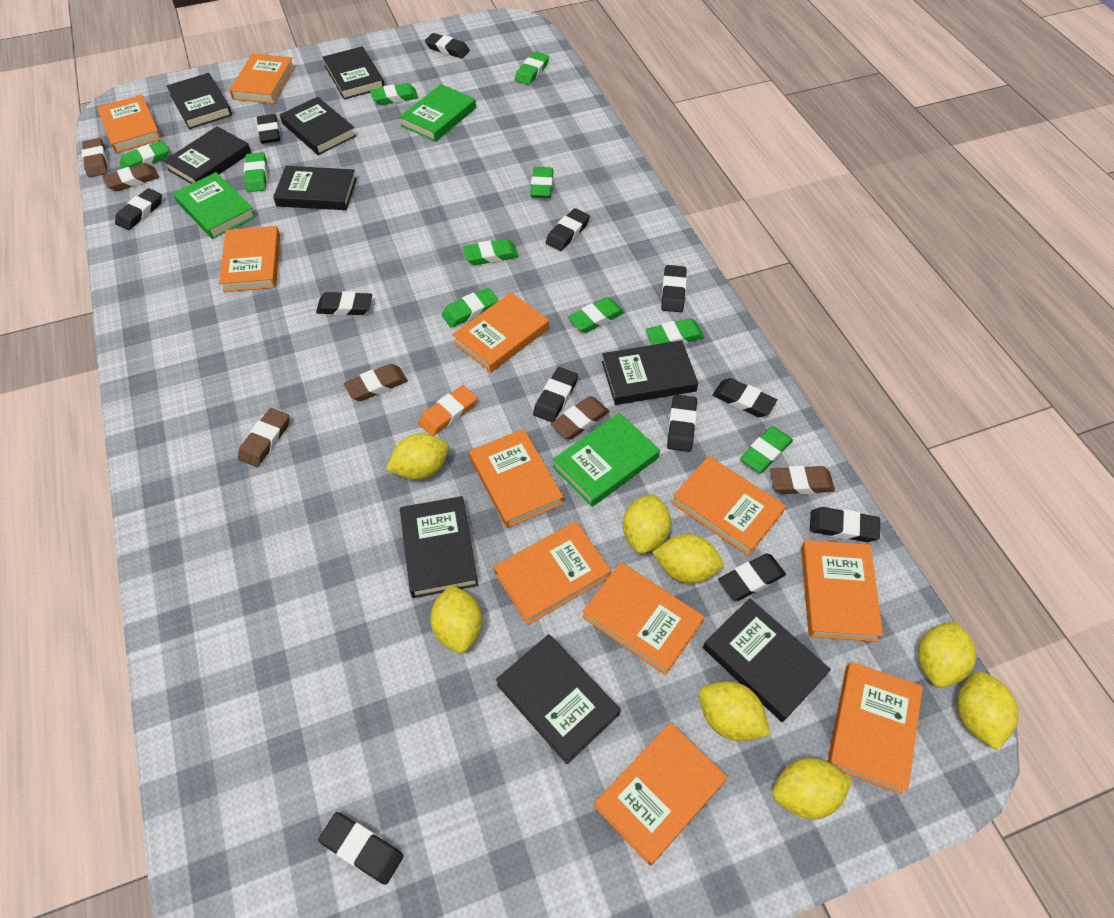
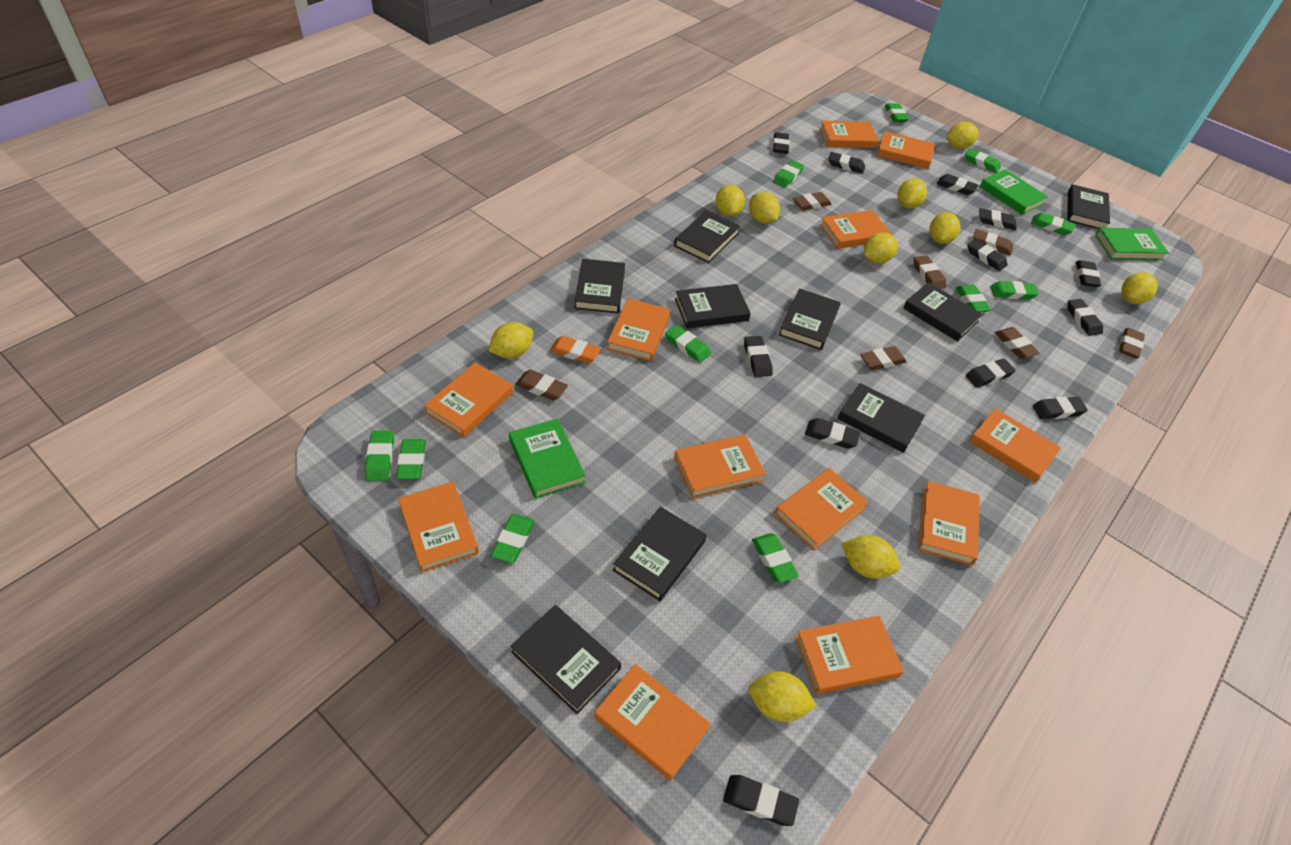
brown eraser: [82,138,107,177] [103,163,159,191] [238,408,289,467] [344,364,408,401] [551,396,609,440] [770,466,835,494] = 6 -> [515,370,568,401] [793,192,831,211] [860,346,907,370] [914,255,946,289] [973,229,1013,255] [995,327,1040,359] [1119,328,1145,358] = 7
green eraser: [120,141,169,169] [244,152,267,192] [370,83,418,105] [442,288,499,328] [463,239,518,265] [515,52,549,85] [530,167,553,198] [568,297,624,333] [646,318,704,345] [740,426,793,473] = 10 -> [365,431,394,481] [396,439,426,479] [491,514,534,563] [665,325,711,363] [752,533,799,583] [773,160,804,187] [885,103,909,122] [956,285,991,312] [965,148,1001,173] [990,281,1039,299] [1031,213,1075,235] = 11
orange book: [97,95,162,153] [219,226,280,292] [229,53,295,104] [452,292,549,373] [469,429,563,528] [494,522,611,625] [582,562,704,675] [594,723,727,866] [671,456,786,556] [801,540,883,642] [827,662,923,794] = 11 -> [398,482,479,573] [424,363,513,437] [594,664,711,781] [607,298,670,361] [674,435,766,498] [775,468,869,550] [795,616,904,694] [820,120,879,148] [820,210,891,249] [877,131,935,169] [918,481,980,565] [969,408,1061,483] = 12
yellow lemon: [386,434,449,480] [430,585,482,653] [623,493,671,554] [652,534,723,584] [699,681,770,741] [772,758,853,819] [918,621,976,688] [957,671,1019,751] = 8 -> [488,322,533,358] [716,185,745,217] [749,192,780,224] [749,671,817,722] [841,535,900,579] [864,232,898,264] [898,178,927,208] [929,212,960,244] [947,122,979,149] [1121,272,1158,304] = 10

